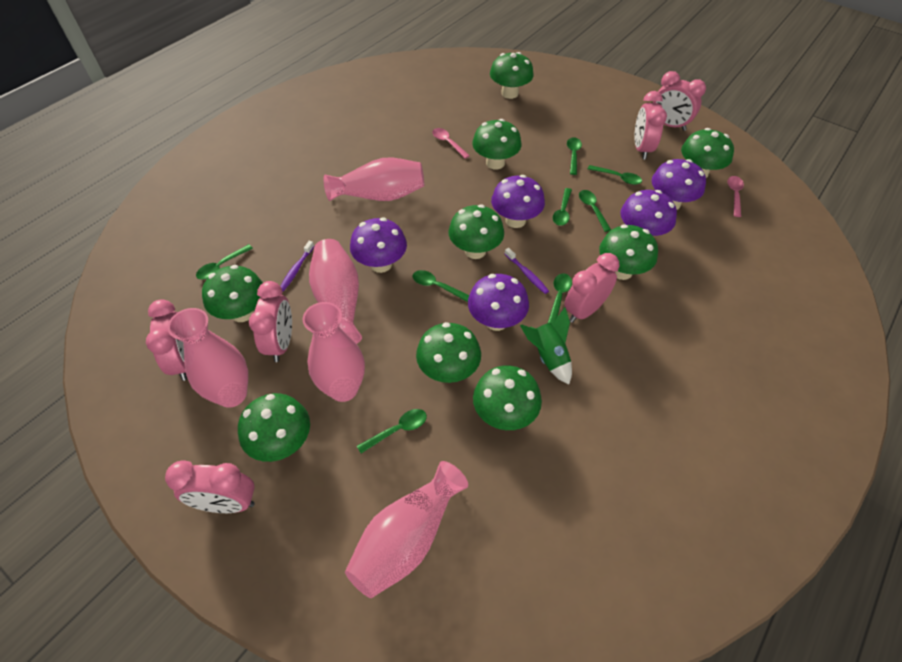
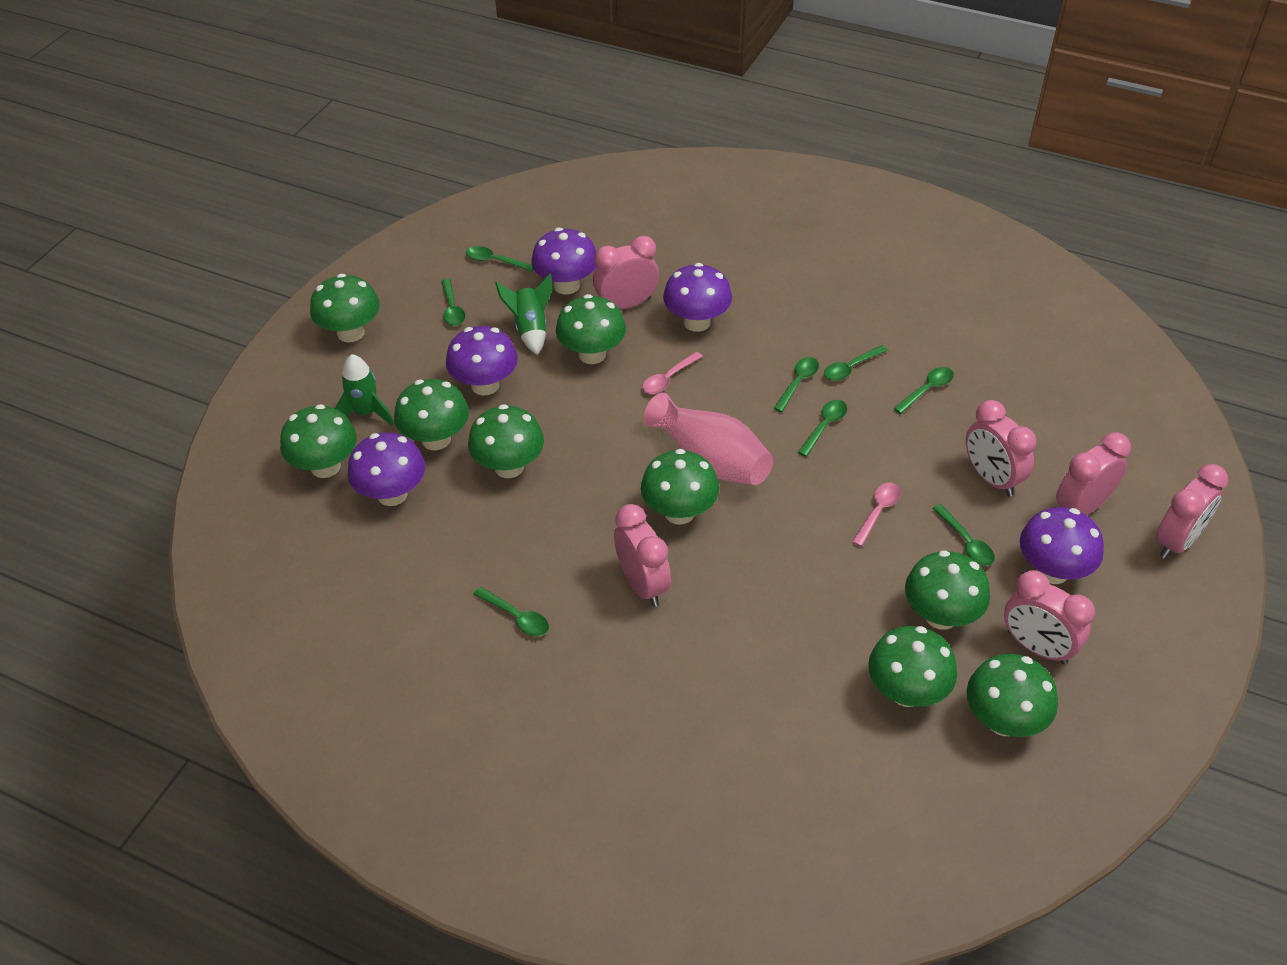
green rocket: [520,307,572,384] = 1 -> [335,354,394,426] [495,274,552,355] = 2
pink vase: [168,308,248,408] [302,302,365,402] [309,239,362,344] [323,158,424,201] [345,461,468,598] = 5 -> [644,393,773,485] = 1
purple toothbrush: [280,241,314,291] [505,248,549,294] = 2 -> none = 0

